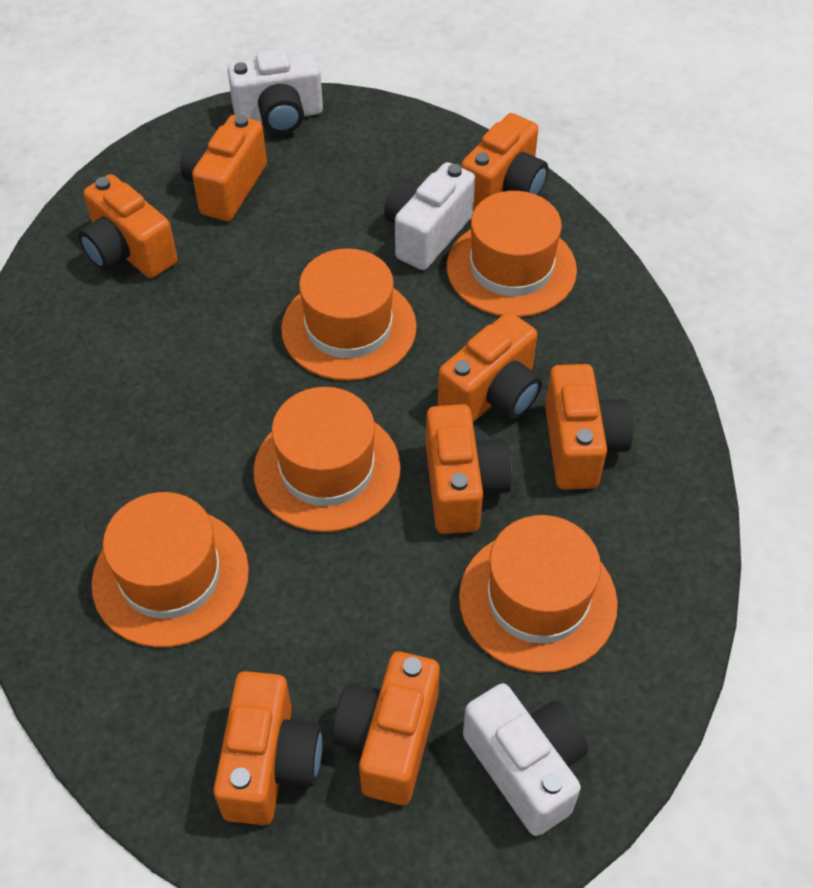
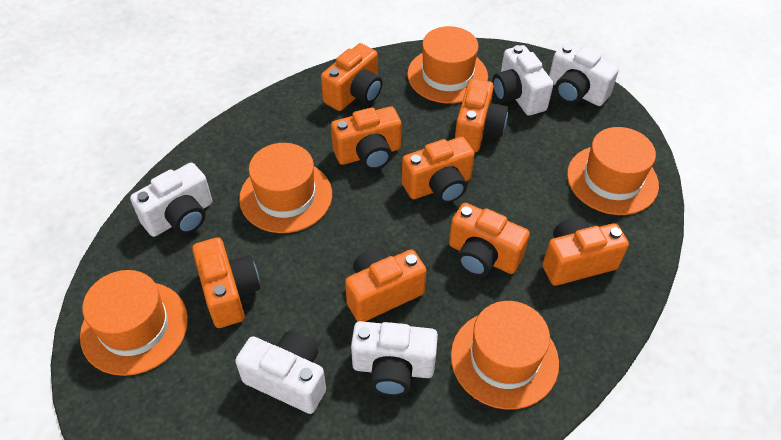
white camera: [227,49,323,134] [384,162,475,270] [463,683,588,836] = 3 -> [130,163,213,237] [235,331,326,414] [351,321,438,396] [492,45,554,116] [549,43,619,106] = 5

